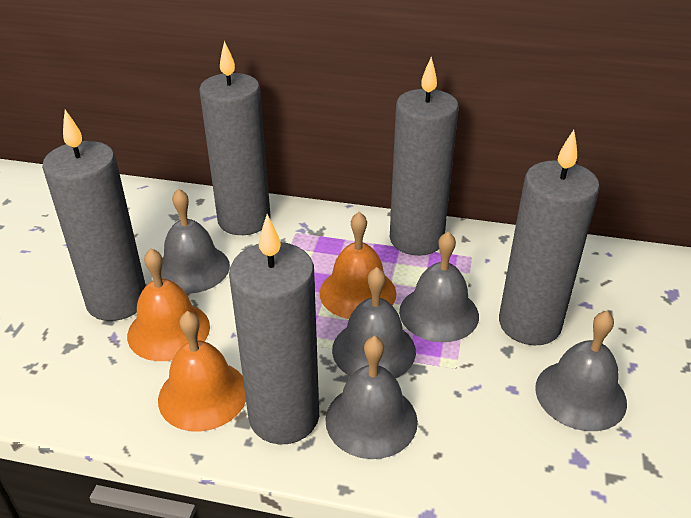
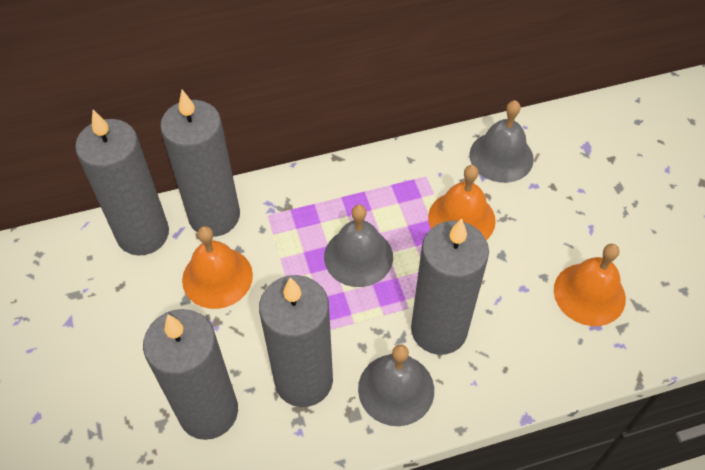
grey bell: [161,188,230,294] [325,336,418,459] [332,267,416,378] [399,231,479,342] [535,311,627,431] = 5 -> [324,204,393,287] [358,344,434,426] [469,100,534,183] = 3

